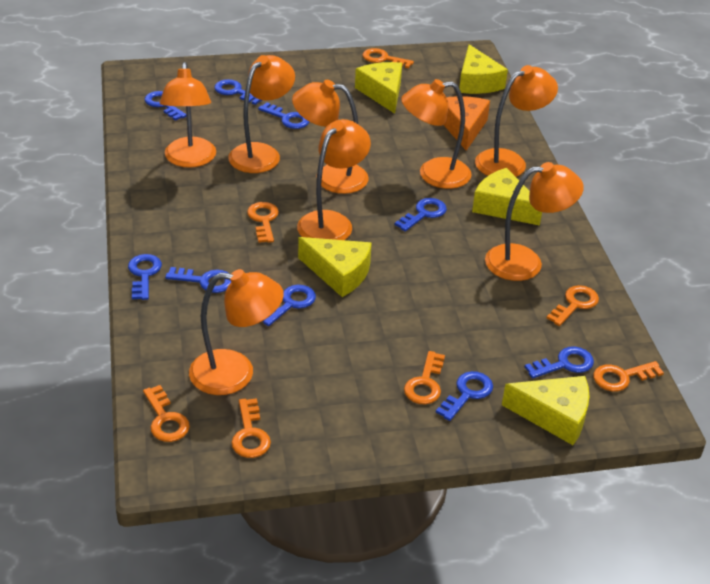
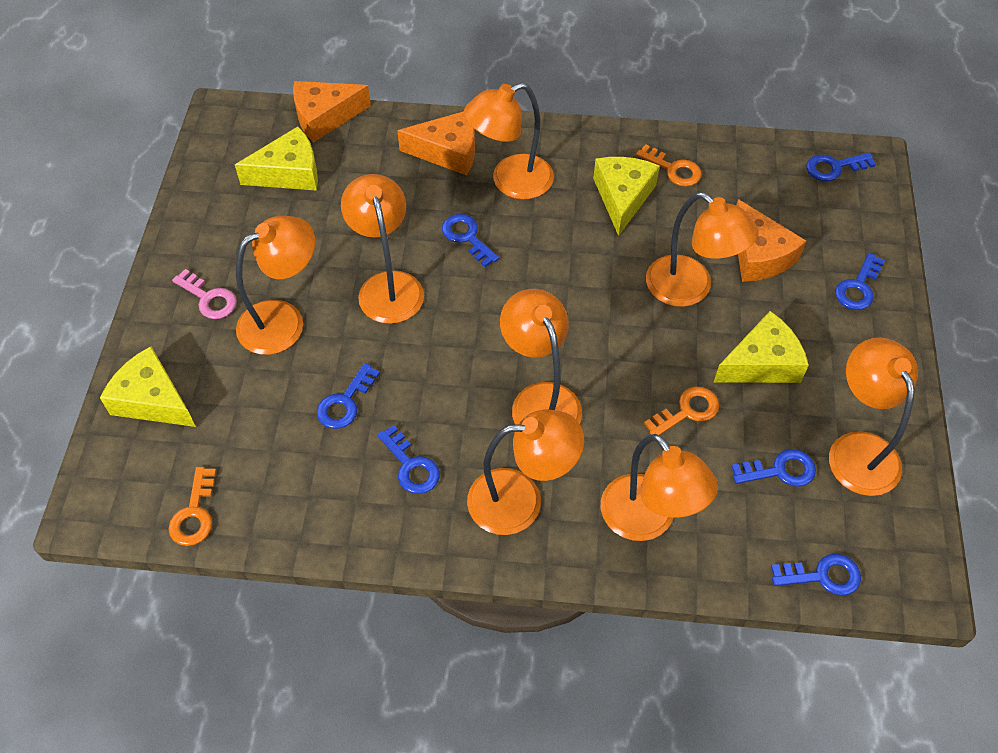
blue key: [128,254,162,300] [144,91,187,121] [165,267,231,293] [214,79,263,105] [258,102,309,129] [262,285,316,326] [395,198,447,232] [436,371,493,421] [525,346,594,379] = 9 -> [317,363,380,429] [377,425,440,494] [442,214,499,267] [731,449,816,487] [771,554,861,596] [806,153,876,181] [835,253,885,310] = 7
orange cheese: [444,96,490,151] = 1 -> [293,81,371,143] [397,111,475,175] [736,199,806,282] = 3
orange key: [143,385,190,442] [231,398,271,458] [247,202,279,243] [362,48,414,68] [404,351,445,405] [546,285,599,326] [593,361,664,392] = 7 -> [169,467,216,546] [636,144,702,187] [644,387,719,435] = 3
pink key: none = 0 -> [172,269,237,319] = 1
yellow cheese: [298,237,372,297] [355,62,402,114] [459,44,508,94] [472,168,542,226] [502,376,590,445] = 5 -> [100,346,196,427] [235,126,318,191] [593,157,660,236] [714,311,809,383] = 4

